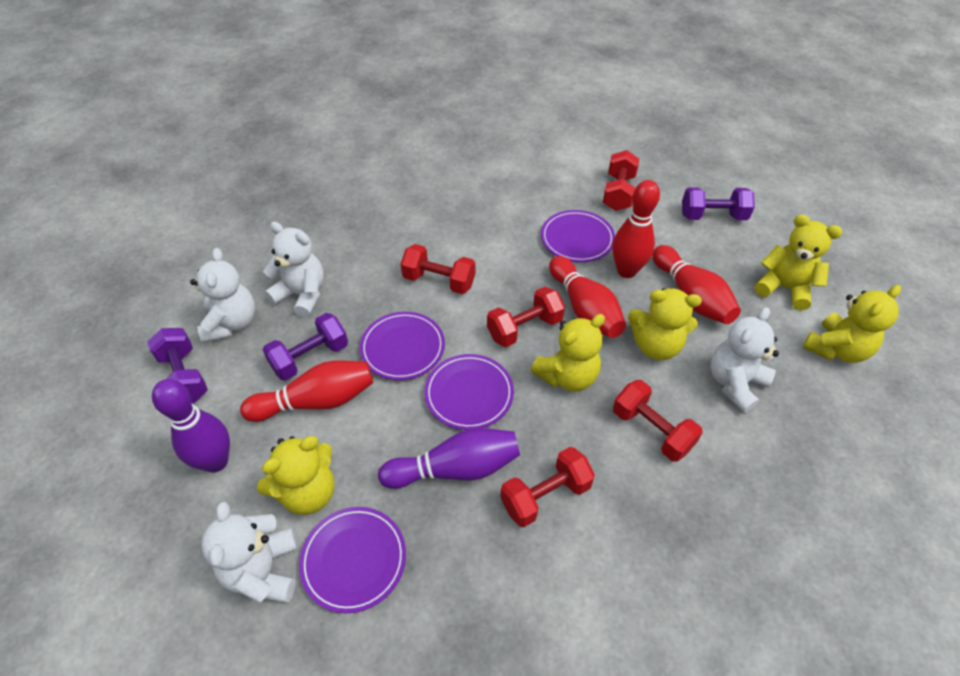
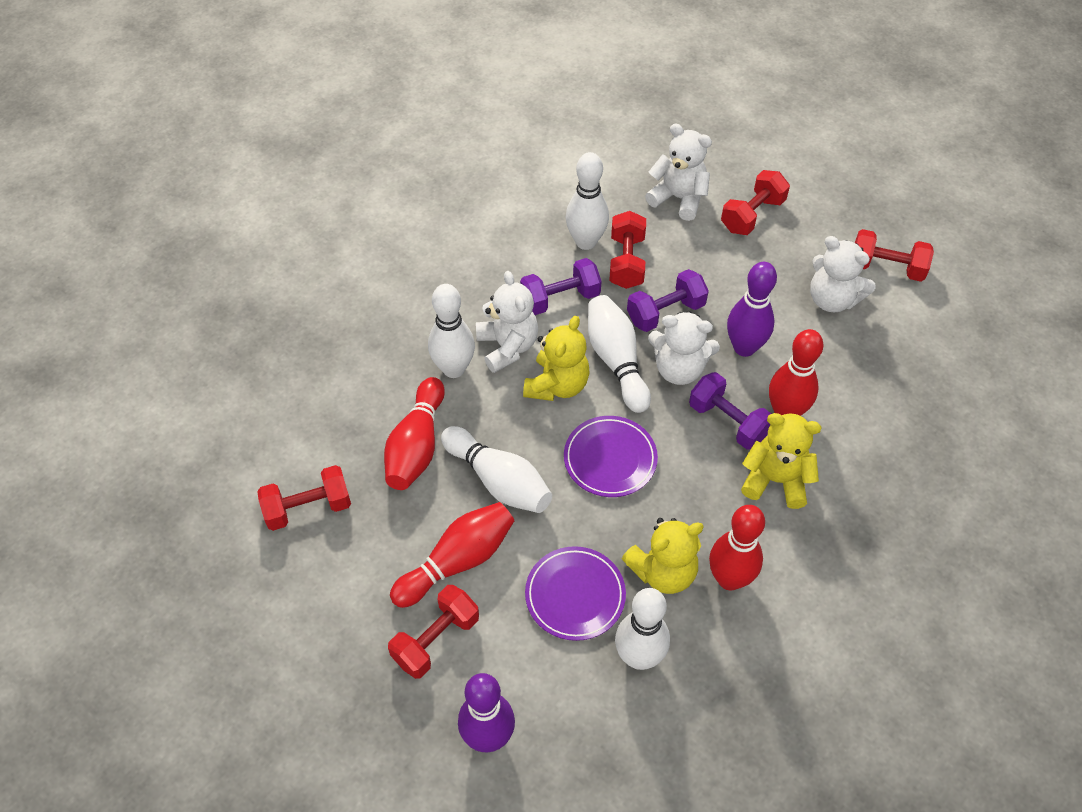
purple plate: [299,507,406,613] [360,312,445,380] [424,354,514,430] [541,210,615,262] = 4 -> [525,546,626,641] [564,416,658,497] = 2
white bowling pin: none = 0 -> [428,284,475,378] [441,426,552,513] [566,152,609,250] [588,295,651,413] [615,588,670,670] = 5
yellow teddy bear: [257,436,334,515] [531,314,605,392] [628,288,702,360] [755,214,842,311] [803,285,901,363] = 5 -> [523,316,590,401] [622,518,704,594] [741,413,821,509] = 3

